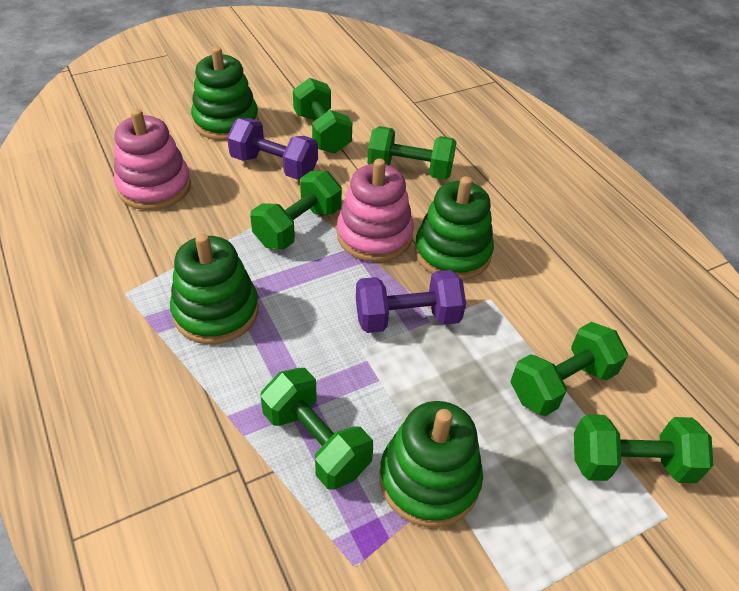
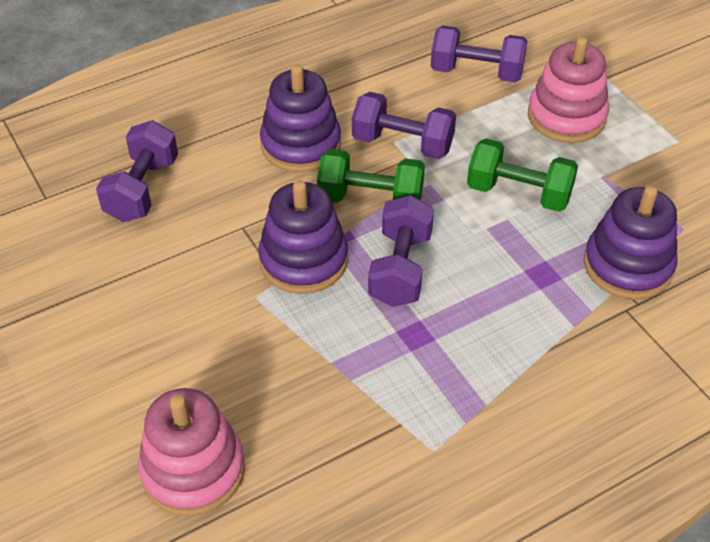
green dumbbell: [250,171,342,250] [261,368,373,490] [293,78,352,153] [367,126,457,180] [511,322,628,416] [574,414,713,483] = 6 -> [317,149,425,203] [467,138,578,212] = 2
green stacking toy: [170,233,259,344] [191,47,259,141] [380,401,483,527] [414,176,494,280] = 4 -> none = 0
purple dumbbell: [227,118,318,180] [356,270,466,333] = 2 -> [96,121,178,222] [352,92,456,159] [368,195,434,307] [431,25,527,83] = 4
purple stacking toy: none = 0 -> [258,180,348,294] [260,64,341,172] [584,186,677,300] = 3

